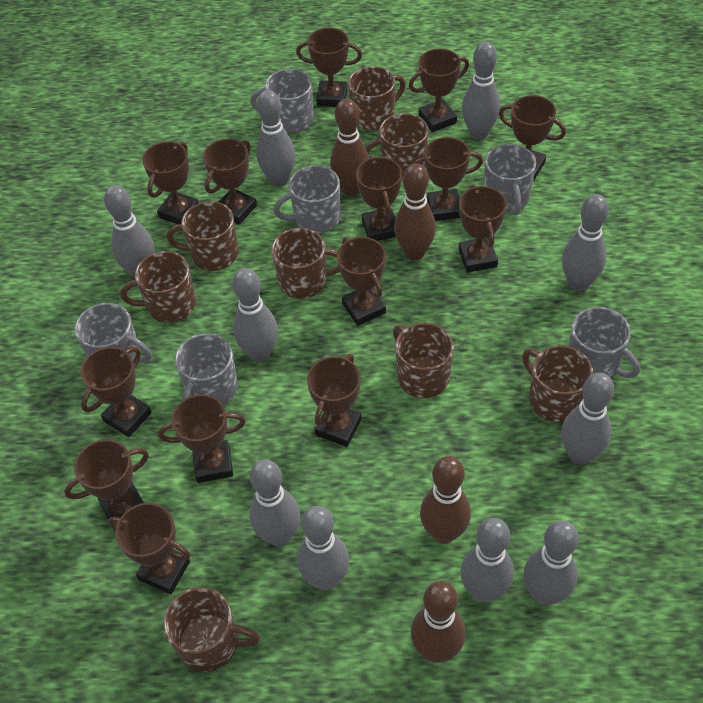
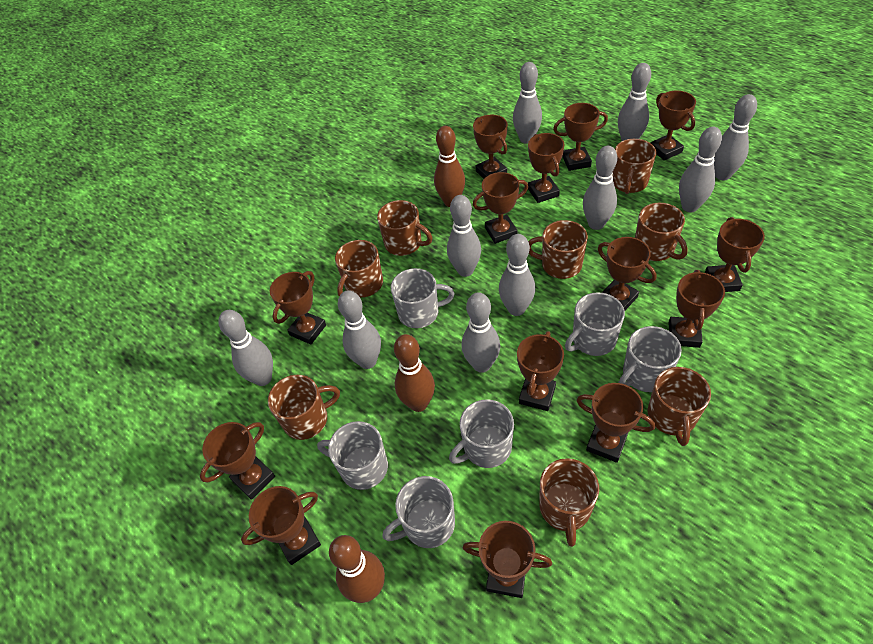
brown bowling pin: [330,98,369,196] [394,164,436,260] [411,581,465,663] [420,456,471,544] = 4 -> [329,535,385,603] [394,334,435,412] [434,126,465,207] = 3

